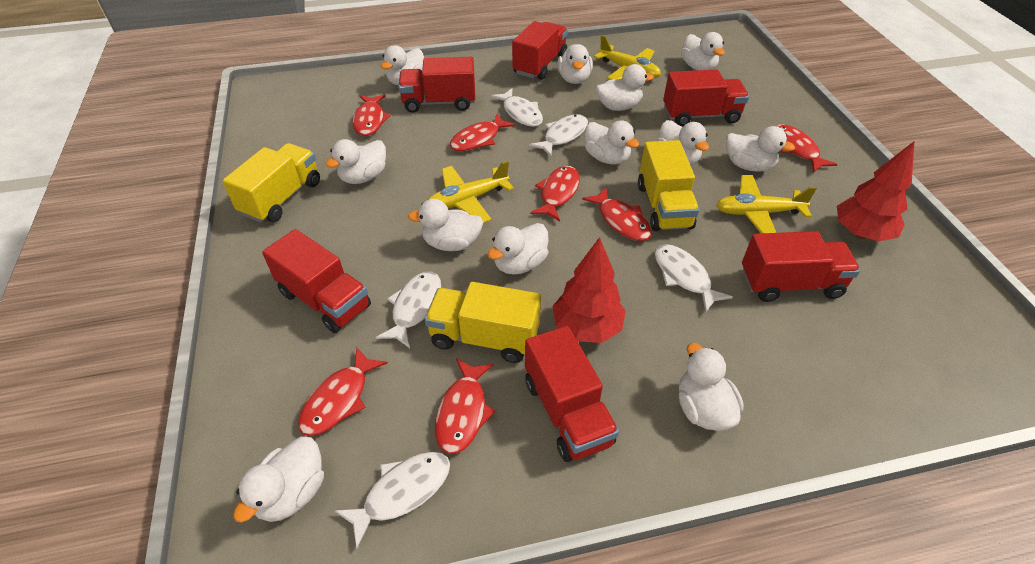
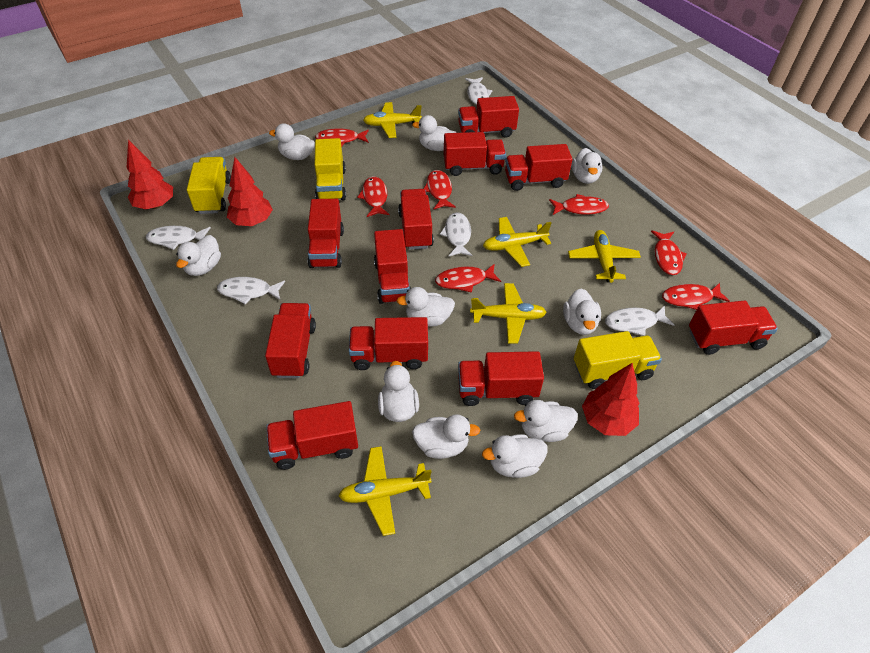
red tree: [552,237,626,343] [837,141,915,241] = 2 -> [127,140,173,209] [227,157,273,226] [582,363,639,436] = 3
red truck: [262,229,371,333] [398,57,475,113] [512,21,568,80] [525,326,619,462] [663,69,749,126] [742,231,860,302] = 6 -> [265,303,316,378] [266,401,358,470] [307,199,344,268] [349,317,428,370] [374,229,411,304] [398,189,434,250] [444,132,506,176] [458,96,519,138] [458,351,544,406] [505,144,572,191] [689,300,778,355] = 11
white duck: [233,437,324,523] [326,139,386,184] [381,45,424,86] [408,199,483,251] [487,223,549,275] [557,44,593,84] [585,120,639,165] [596,64,654,111] [657,120,709,165] [679,343,744,431] [681,32,725,70] [726,126,795,172] = 12 -> [176,235,221,276] [269,123,315,160] [378,361,419,422] [397,287,455,326] [412,115,456,151] [412,414,481,459] [482,434,548,478] [514,400,578,442] [563,289,601,335] [571,148,603,184] = 10
yellow plane: [428,161,514,223] [594,35,661,80] [716,175,817,233] = 3 -> [339,446,432,536] [363,102,422,138] [470,283,547,344] [483,217,551,267] [568,230,641,283] = 5

